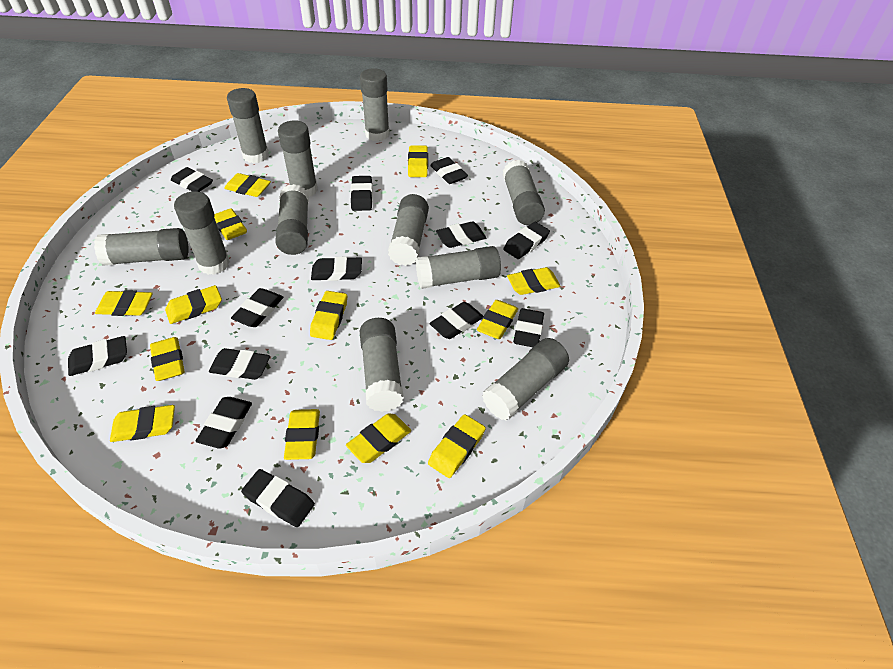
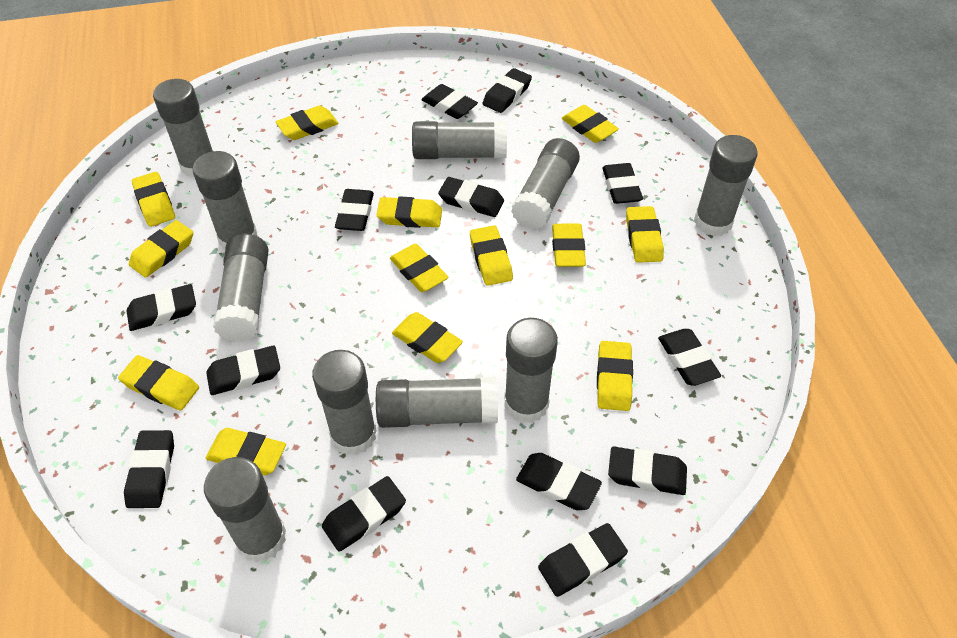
grey glue stick: [94,228,189,266] [174,191,230,275] [227,88,269,163] [275,184,309,255] [278,120,318,197] [360,68,390,141] [360,318,404,412] [388,194,429,266] [416,246,501,289] [482,338,569,420] [503,160,545,225] = 11 -> [153,79,213,178] [193,151,258,250] [204,457,286,562] [213,233,269,342] [312,350,377,455] [376,377,498,428] [412,121,507,159] [504,318,558,423] [511,138,580,229] [694,135,758,236] = 10

